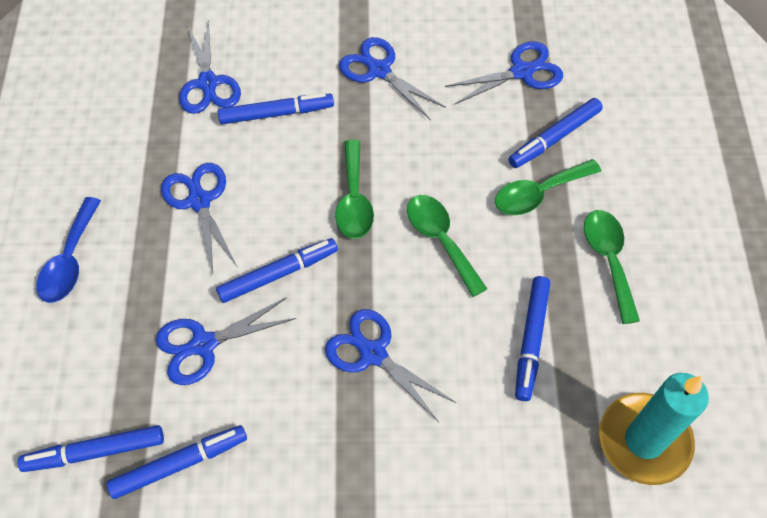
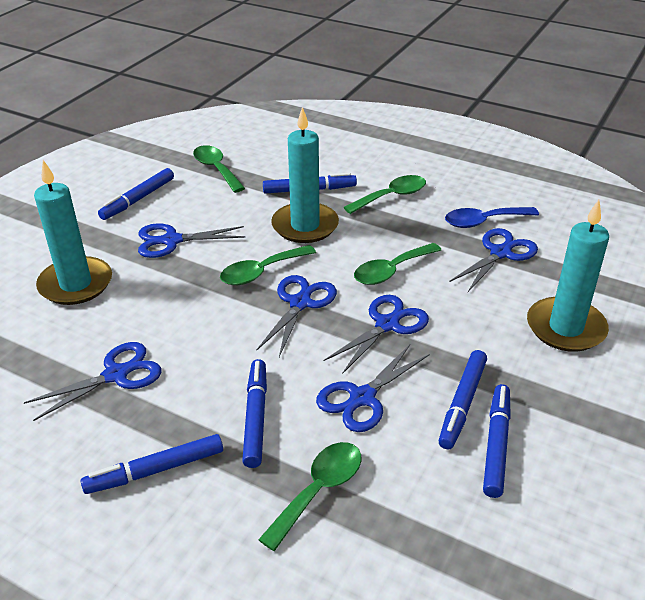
green spoon: [335,140,374,239] [407,195,487,297] [495,159,601,215] [584,210,640,324] = 4 -> [193,145,245,193] [220,245,316,285] [258,442,361,551] [343,175,426,214] [354,243,441,285] = 5
turquoise candle: [599,373,709,485] = 1 -> [34,160,112,305] [271,107,339,243] [527,200,609,352] = 3

